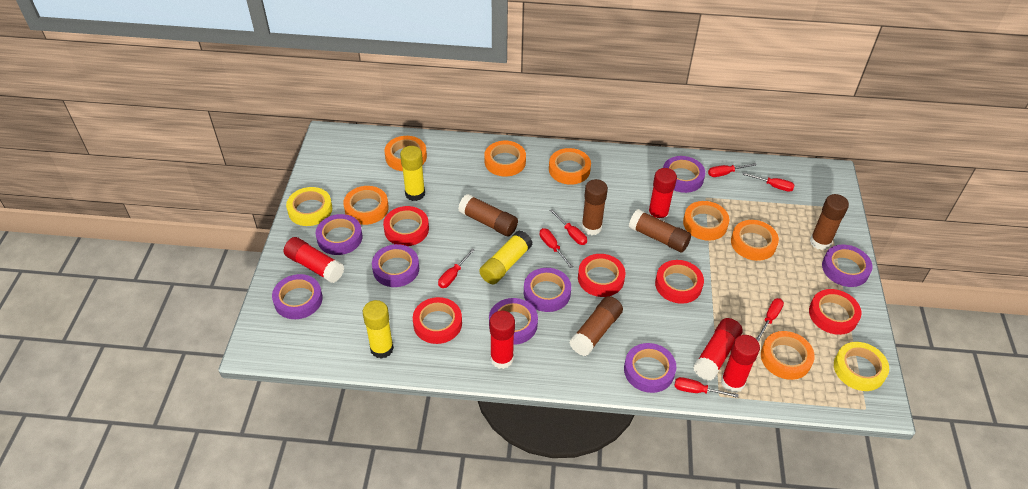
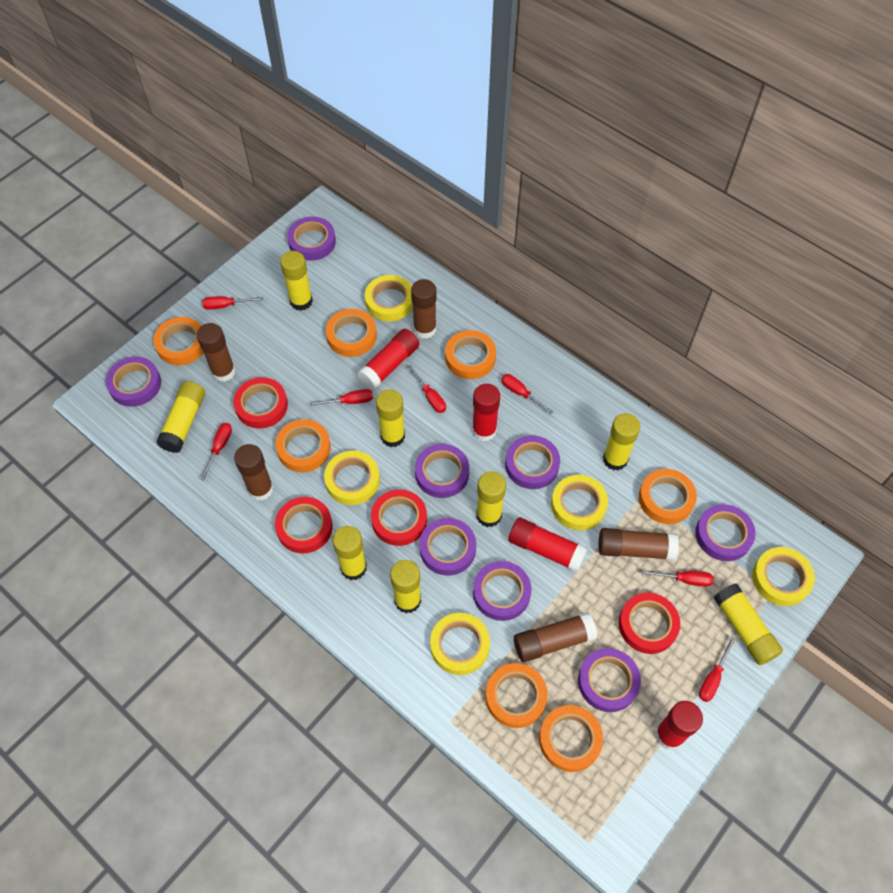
red glue stick: [284,237,344,283] [490,311,515,369] [648,168,677,221] [693,318,743,380] [721,335,760,393] = 5 -> [357,329,420,390] [472,384,500,442] [508,518,588,572] [655,701,703,750] = 4
red tape: [383,206,429,246] [413,297,462,344] [578,254,626,297] [655,260,704,304] [809,289,861,335] = 5 -> [233,377,288,429] [275,497,333,554] [371,490,427,546] [619,593,680,654] = 4
yellow glue stick: [363,300,394,359] [400,146,425,201] [479,231,533,284] = 3 -> [156,381,205,453] [280,251,313,311] [332,526,367,580] [376,389,405,447] [390,560,421,613] [476,471,506,527] [603,413,640,471] [714,583,783,665] = 8
yellow tape: [286,187,332,226] [834,342,889,391] = 2 -> [324,451,380,505] [365,275,413,321] [430,613,490,675] [551,475,608,530] [752,547,815,606] = 5

